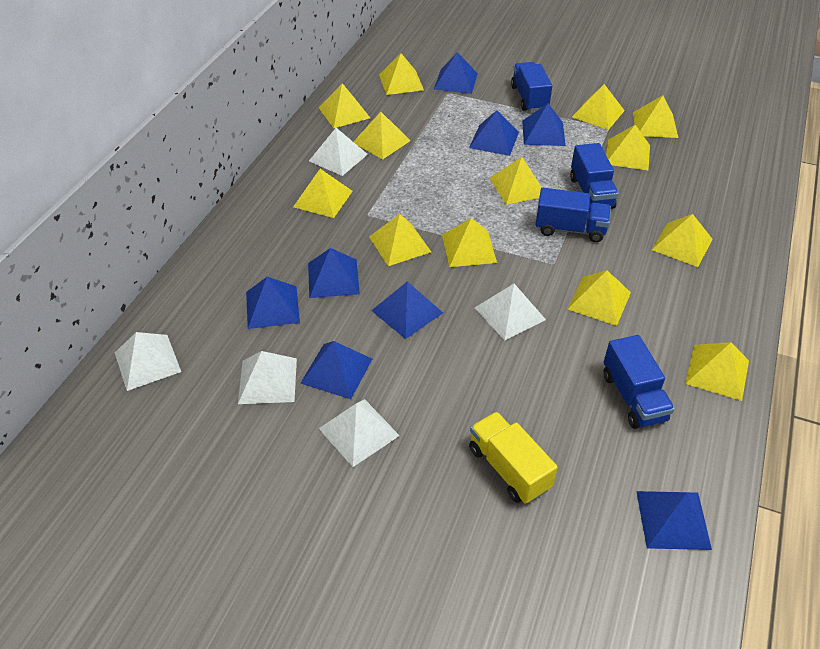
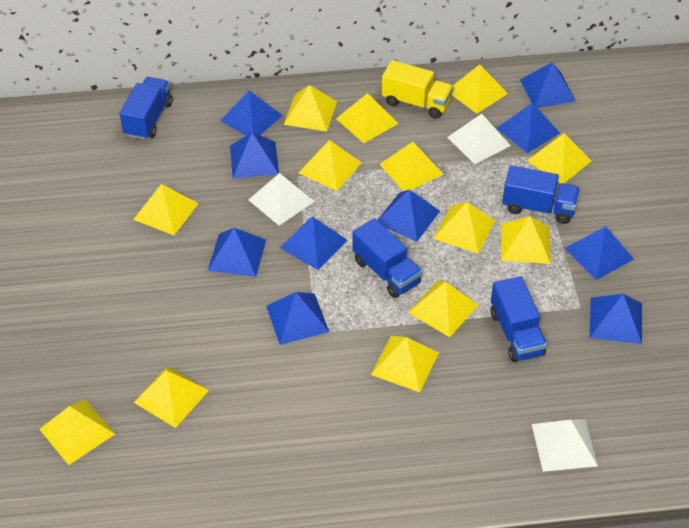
blue pyramid: [246,277,300,329] [300,341,372,399] [308,248,360,298] [371,281,443,339] [434,52,478,94] [469,110,519,156] [522,103,566,146] [636,491,712,550] = 8 -> [208,228,266,277] [220,90,283,136] [230,132,279,179] [266,292,329,345] [280,217,348,270] [378,190,440,242] [497,103,560,153] [520,62,576,108] [565,226,634,280] [590,294,642,344] = 10
white pyramid: [115,332,181,391] [238,351,297,404] [309,128,368,176] [318,399,400,467] [475,284,546,341] = 5 -> [249,173,315,226] [447,114,511,164] [532,419,598,472] = 3

